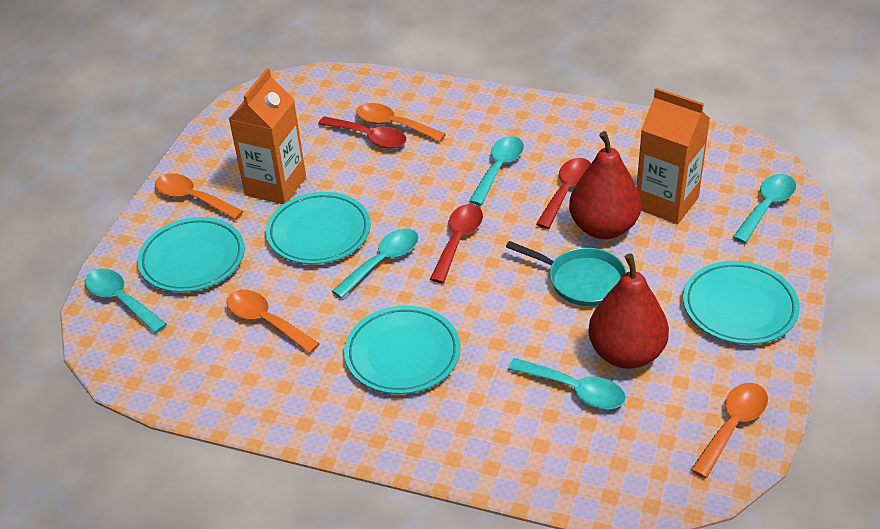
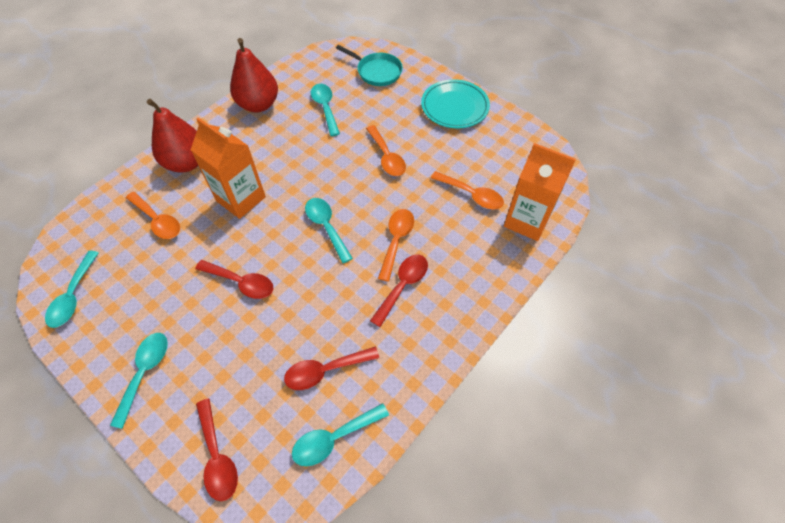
red spoon: [318,116,406,149] [430,204,483,283] [536,158,591,229] = 3 -> [195,260,273,299] [196,399,238,501] [284,347,379,390] [370,255,428,327] = 4
turquoise plate: [138,217,245,292] [266,192,371,264] [344,306,461,394] [683,261,800,345] = 4 -> [421,79,490,129] = 1

